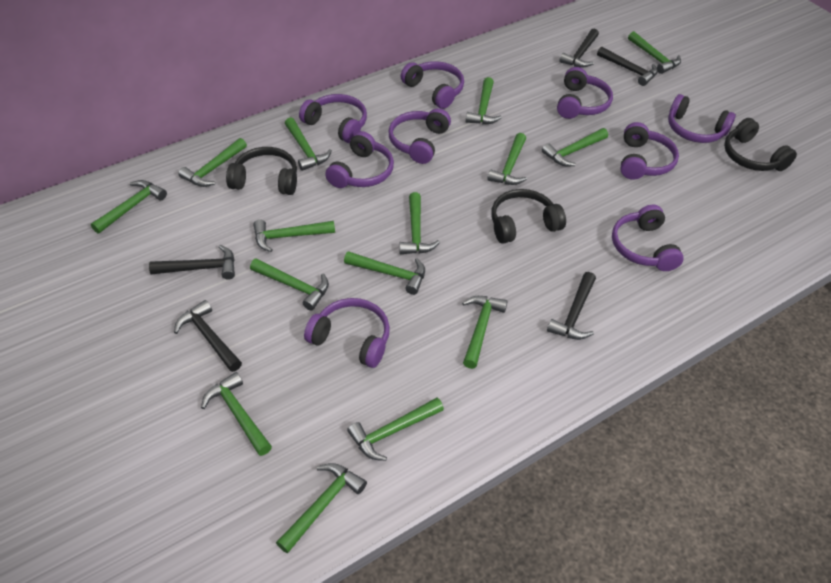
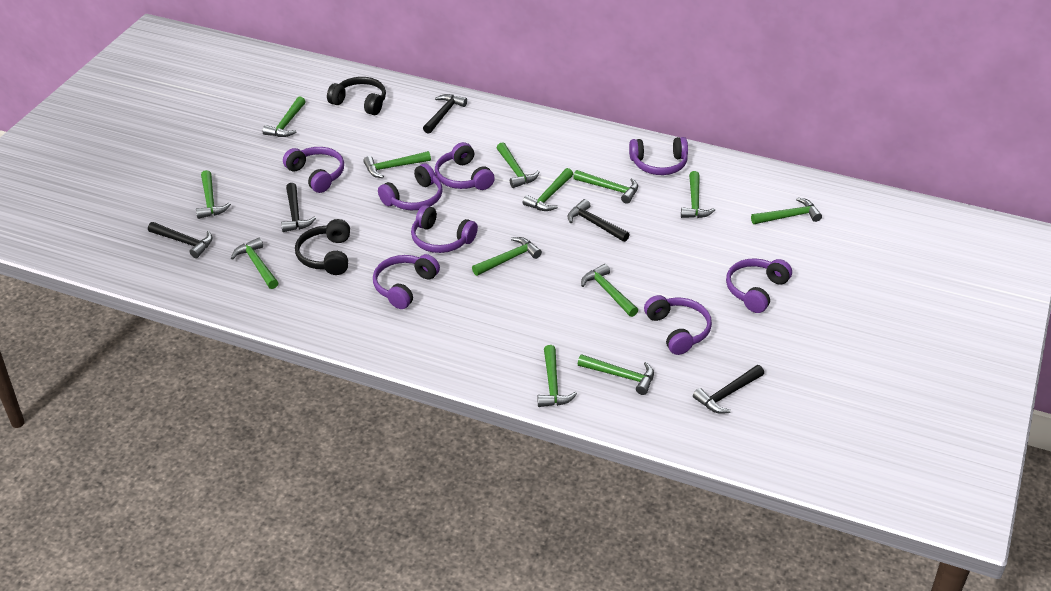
black headphones: [226,147,297,195] [491,189,566,244] [724,118,797,171] = 3 -> [295,219,350,275] [327,77,386,115] = 2
green hammer: [91,180,167,234] [178,138,247,187] [201,372,272,456] [250,258,329,310] [253,219,335,252] [276,463,367,554] [285,117,332,171] [344,251,425,295] [347,398,444,461] [399,192,440,254] [462,296,508,369] [466,77,502,124] [487,133,527,185] [542,128,608,166] [628,31,681,74] = 15 -> [196,170,231,219] [231,238,279,289] [263,96,306,137] [363,151,431,178] [472,237,542,276] [497,142,540,188] [523,168,573,211] [537,345,577,407] [573,170,638,204] [578,354,654,395] [581,264,638,317] [681,171,715,218] [751,197,822,224] = 13
purple headphones: [299,94,367,143] [304,298,390,368] [325,131,394,188] [389,108,451,164] [401,61,464,109] [557,67,613,119] [612,205,684,271] [620,122,679,180] [668,94,736,143] = 9 -> [283,147,344,193] [373,254,440,309] [378,163,442,210] [411,205,478,253] [435,142,495,190] [629,137,688,175] [644,295,712,355] [726,258,792,313] = 8

